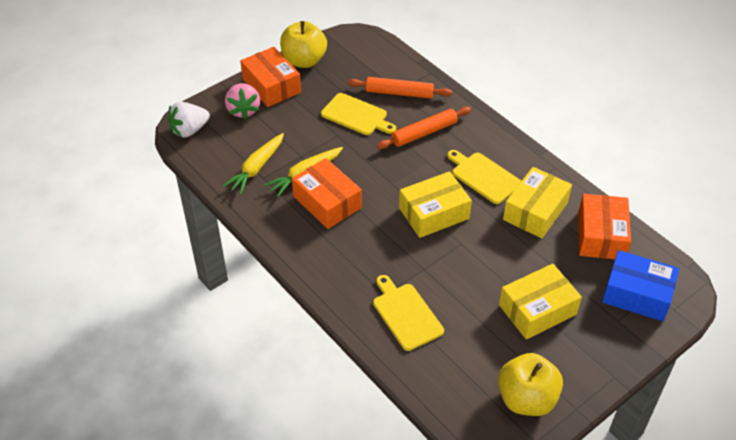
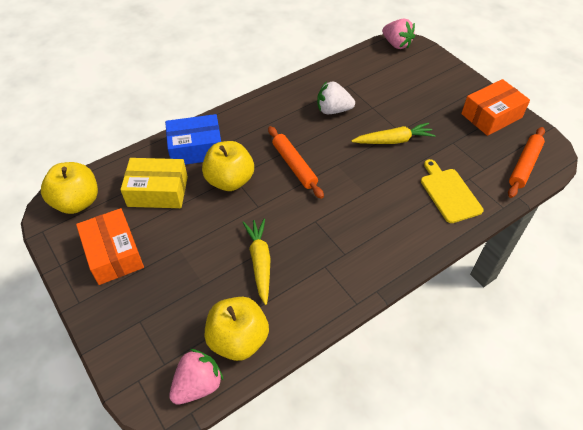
orange box: [240,47,301,107] [292,158,362,229] [578,194,631,259] = 3 -> [76,208,144,285] [461,79,530,136] = 2
pink strawberry: [225,83,260,120] = 1 -> [169,349,224,405] [382,19,415,49] = 2
yellow apple: [280,21,327,68] [498,353,563,416] = 2 -> [41,162,98,214] [202,141,254,191] [204,297,269,361] = 3
yellow box: [399,171,472,238] [499,264,582,339] [503,167,572,238] = 3 -> [120,158,188,208] = 1
yellow cutting board: [321,93,396,135] [373,275,444,351] [447,150,521,204] = 3 -> [421,159,484,223] = 1

